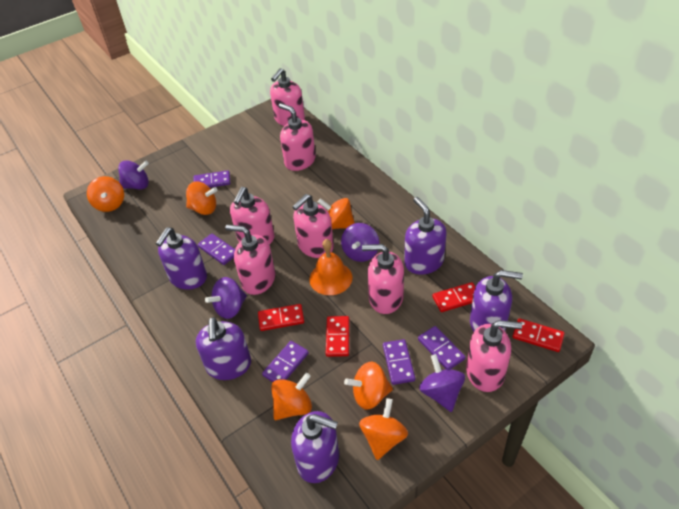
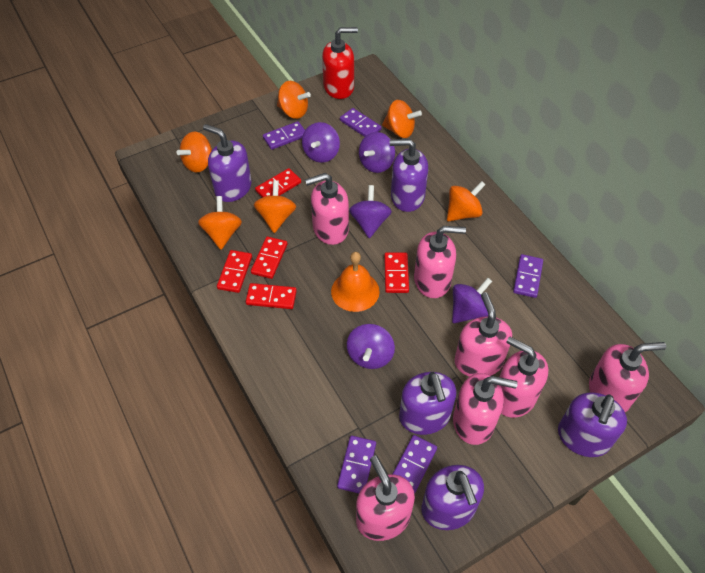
purple spinning top: [118,160,149,189] [205,277,247,319] [341,223,379,262] [419,354,465,412] = 4 -> [302,122,340,163] [347,324,395,369] [349,185,392,238] [359,132,395,173] [452,278,492,323] = 5
red domino: [258,304,304,331] [326,316,349,357] [433,282,475,312] [512,318,565,352] = 4 -> [217,250,252,293] [246,283,297,309] [251,237,288,279] [255,168,301,198] [384,252,409,293] = 5
red soap dispenser: none = 0 -> [322,27,358,99] = 1

